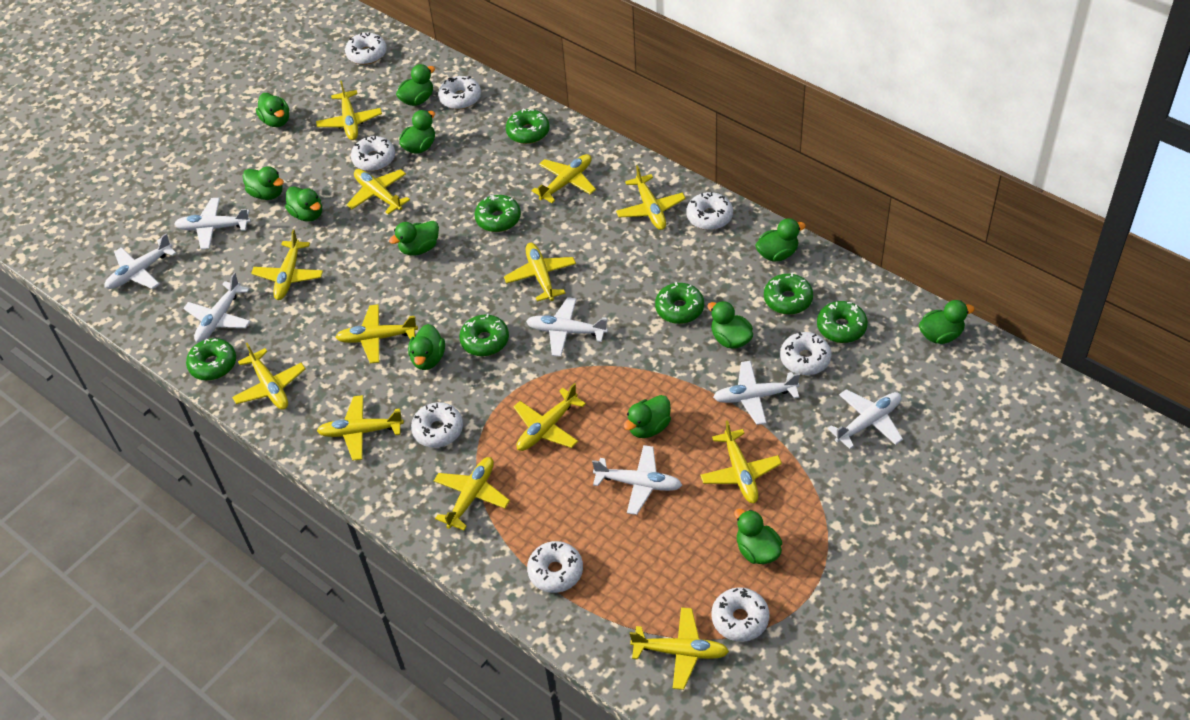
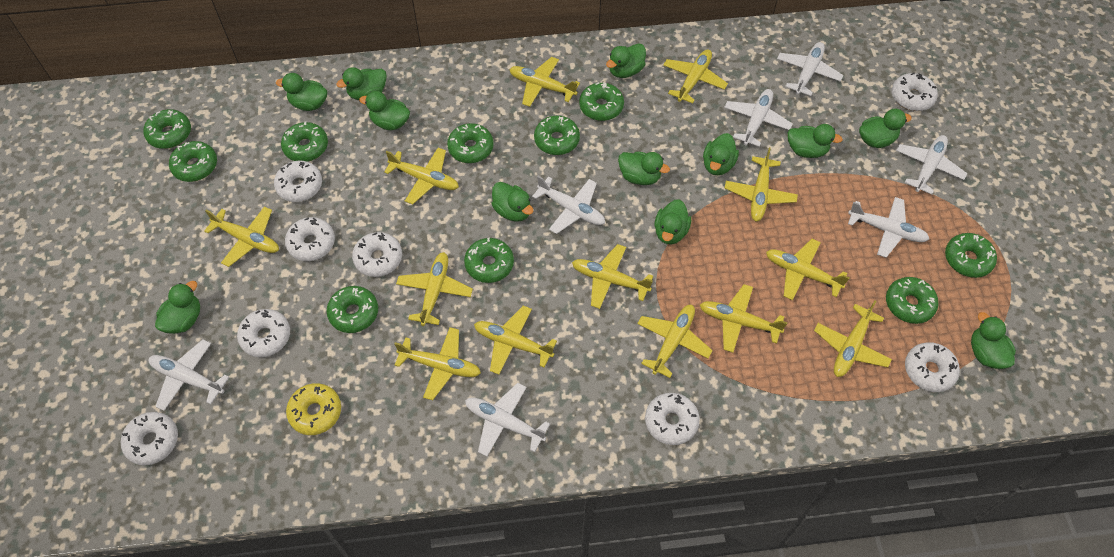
green donut: [186,338,236,381] [459,314,509,356] [475,195,521,232] [506,109,549,144] [655,282,704,324] [764,273,813,315] [817,301,868,343] = 7 -> [143,109,191,149] [169,141,217,182] [281,121,328,162] [326,286,378,333] [447,123,494,163] [464,237,514,283] [534,116,580,155] [579,82,624,121] [886,277,939,324] [945,233,997,278] = 10
yellow donut: none = 0 -> [286,383,341,435] = 1

